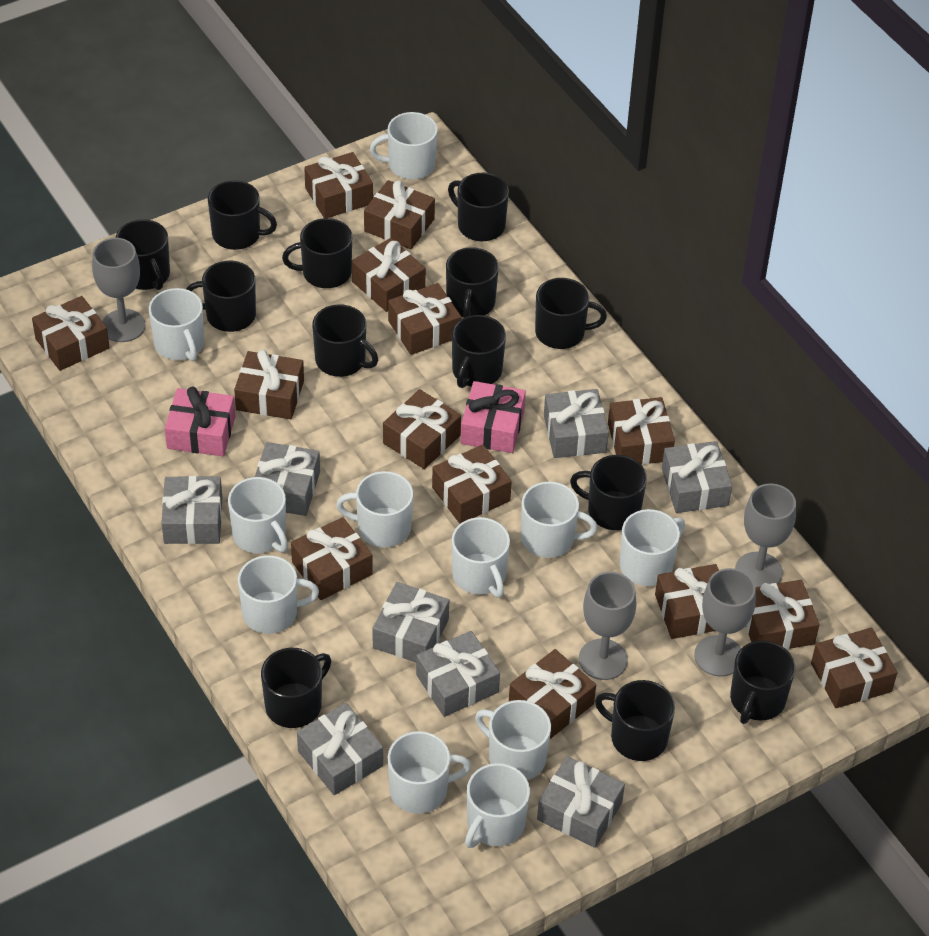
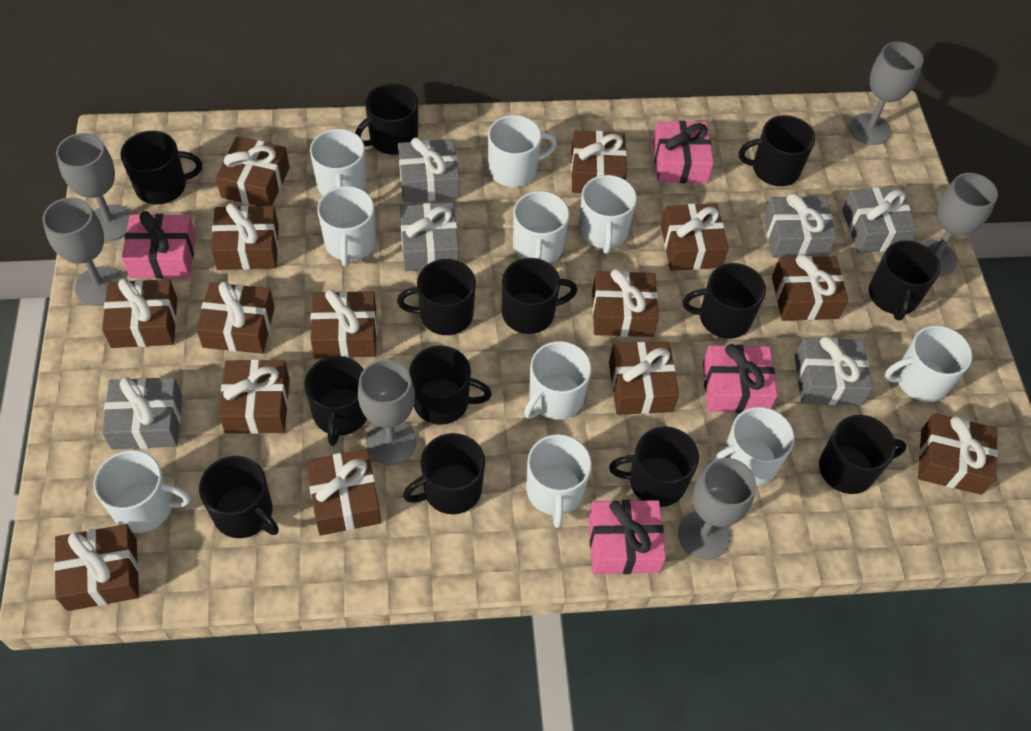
grey gift: [161,476,222,544] [255,442,320,516] [297,703,383,795] [373,582,449,662] [416,631,500,717] [537,756,625,848] [544,389,609,458] [662,441,732,513] = 8 -> [102,377,182,450] [398,137,460,202] [400,203,459,271] [764,193,837,258] [795,336,872,406] [842,186,918,253] = 6
grey goblet: [92,238,146,342] [579,572,636,680] [694,568,756,677] [735,483,796,587] = 4 -> [42,197,123,306] [56,133,132,241] [358,359,417,465] [678,458,756,560] [849,42,923,145] [919,173,998,276] = 6
pink gift: [165,387,235,456] [461,381,526,453] = 2 -> [122,211,196,278] [588,500,666,574] [653,121,714,183] [702,344,777,413] = 4
white mug: [149,288,204,361] [228,477,288,554] [238,555,319,634] [336,471,413,548] [370,112,438,180] [388,731,471,814] [452,517,510,598] [465,763,530,848] [475,700,551,780] [521,482,597,558] [620,509,685,586] = 11 -> [94,450,191,533] [310,129,367,196] [317,186,376,266] [488,115,557,187] [513,191,570,263] [524,341,592,420] [526,434,592,528] [579,175,637,254] [709,407,795,486] [885,325,973,402] = 10

